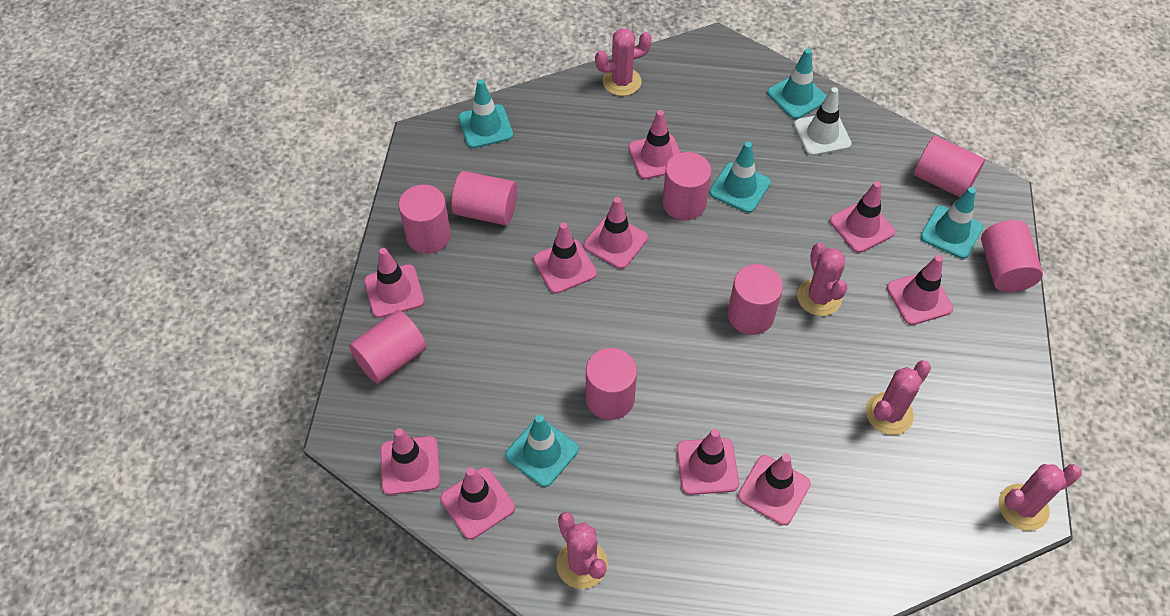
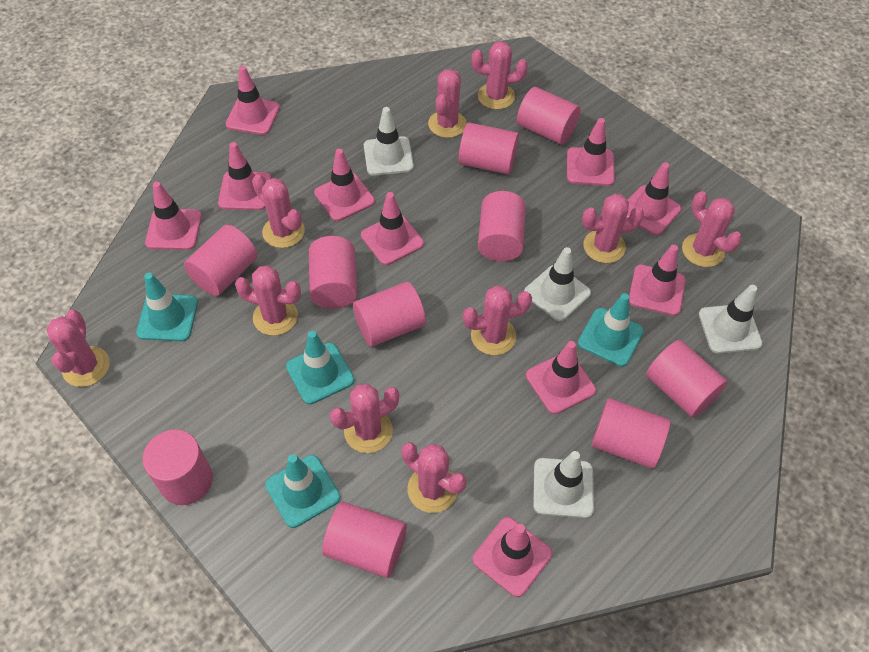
pink cactus: [556,512,608,589] [595,28,652,96] [797,243,847,316] [866,360,931,435] [999,464,1082,531] = 5 -> [46,310,110,387] [235,265,301,336] [252,174,305,248] [330,384,399,453] [401,442,467,513] [428,69,467,138] [463,286,532,355] [471,41,528,110] [582,194,644,263] [682,191,742,267] = 10
pink cylinder: [349,310,427,384] [399,185,451,254] [451,171,517,225] [586,348,637,420] [662,152,711,221] [728,264,783,335] [914,136,985,197] [981,220,1043,292] = 8 -> [142,430,213,505] [184,225,257,296] [309,236,357,309] [322,502,407,578] [353,282,426,347] [459,122,519,175] [478,191,526,261] [517,87,581,145] [591,398,671,469] [646,340,728,417] = 10
turquoise traffic cone: [459,79,513,148] [505,415,579,487] [709,142,771,213] [767,48,827,119] [920,187,983,259] = 5 -> [136,273,198,341] [265,454,340,528] [286,331,354,404] [578,293,644,367] = 4
white traffic cone: [794,87,852,156] = 1 -> [364,107,414,176] [524,247,591,321] [533,451,594,518] [699,285,763,353] = 4

